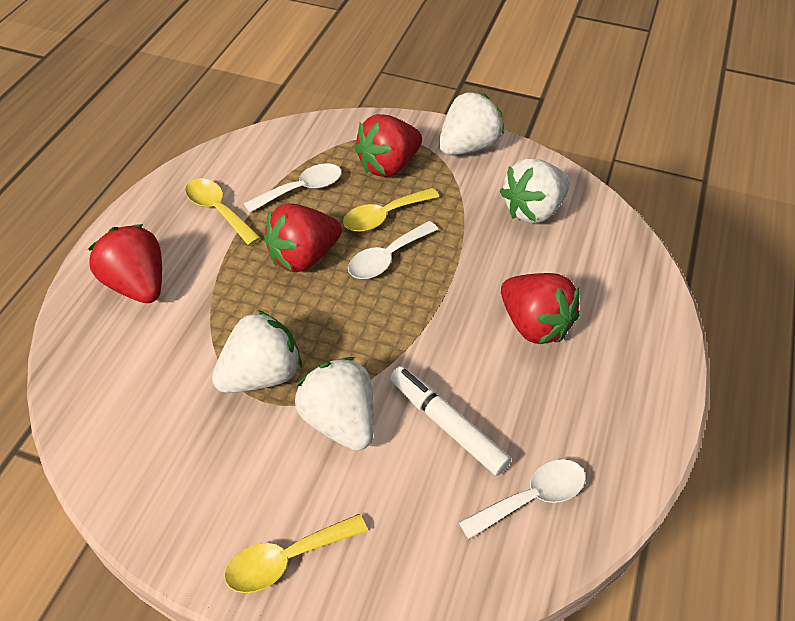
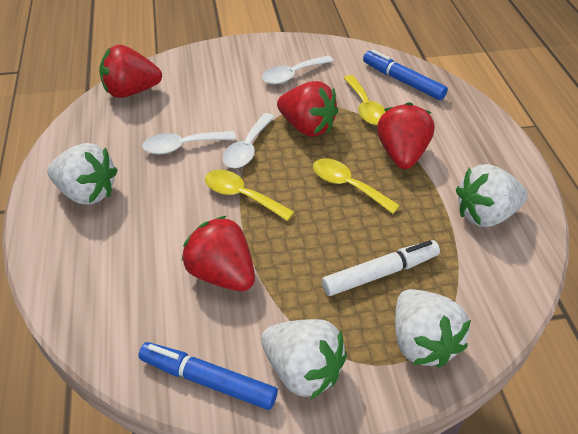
blue marker: none = 0 -> [139,342,278,410] [363,50,448,100] = 2

